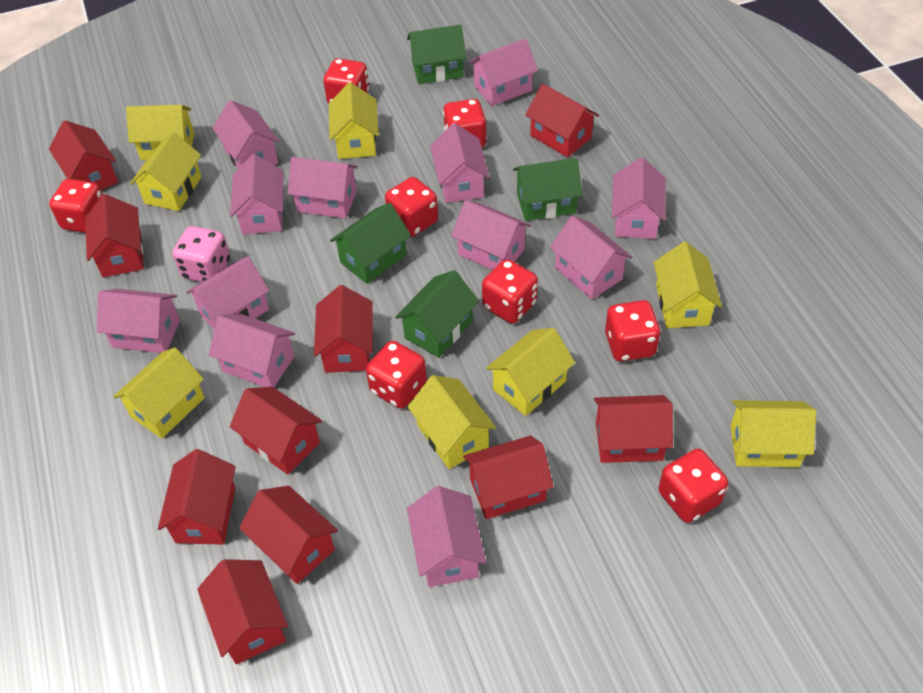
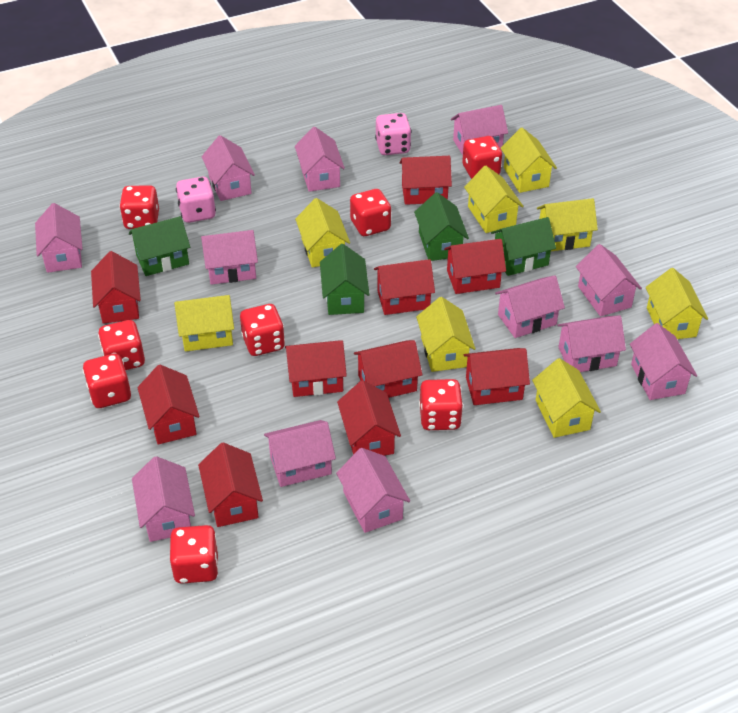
pink dice: [173,226,230,282] = 1 -> [176,177,216,223] [375,113,411,155] = 2

